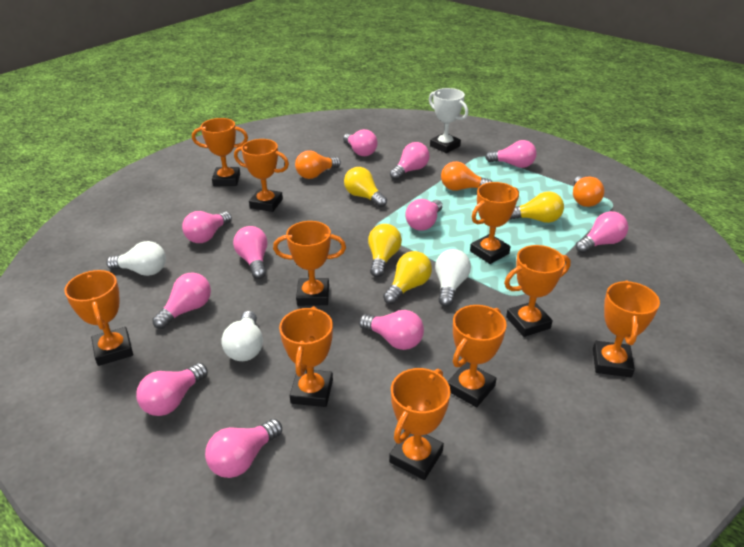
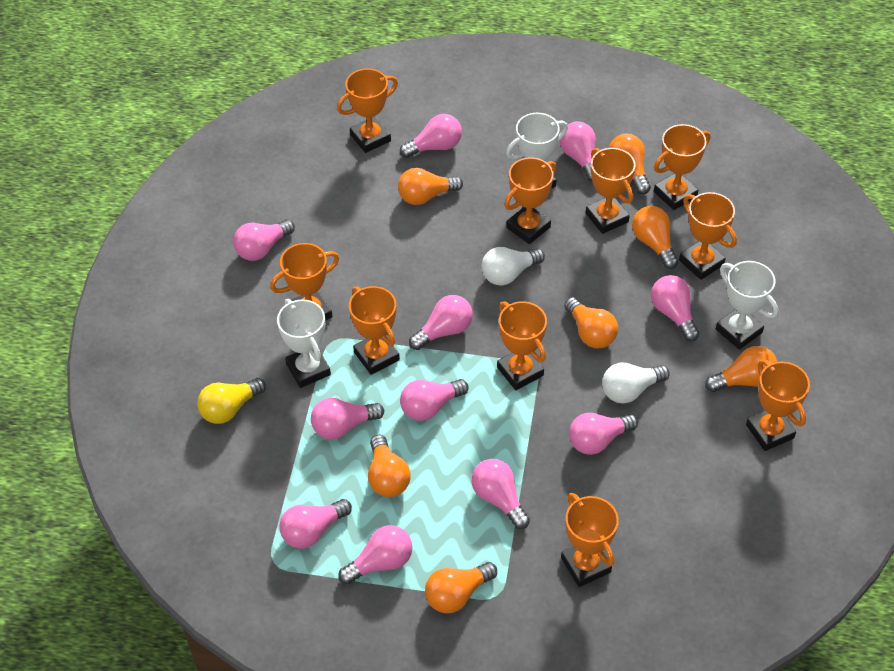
orange light bulb: [295,150,341,179] [441,161,492,191] [573,176,605,207] = 3 -> [368,435,411,497] [398,168,463,205] [425,562,497,613] [564,297,618,348] [609,134,651,195] [632,206,678,269] [705,346,777,392] = 7
white light bulb: [106,241,166,276] [221,311,263,361] [435,249,471,307] = 3 -> [481,247,545,285] [602,363,670,404] = 2
white trophy: [429,88,468,153] = 1 -> [277,299,331,388] [506,113,568,189] [716,261,778,350] = 3
yellow light bulb: [344,167,387,207] [368,224,402,277] [383,251,432,305] [510,191,564,223] = 4 -> [197,378,266,424] = 1

